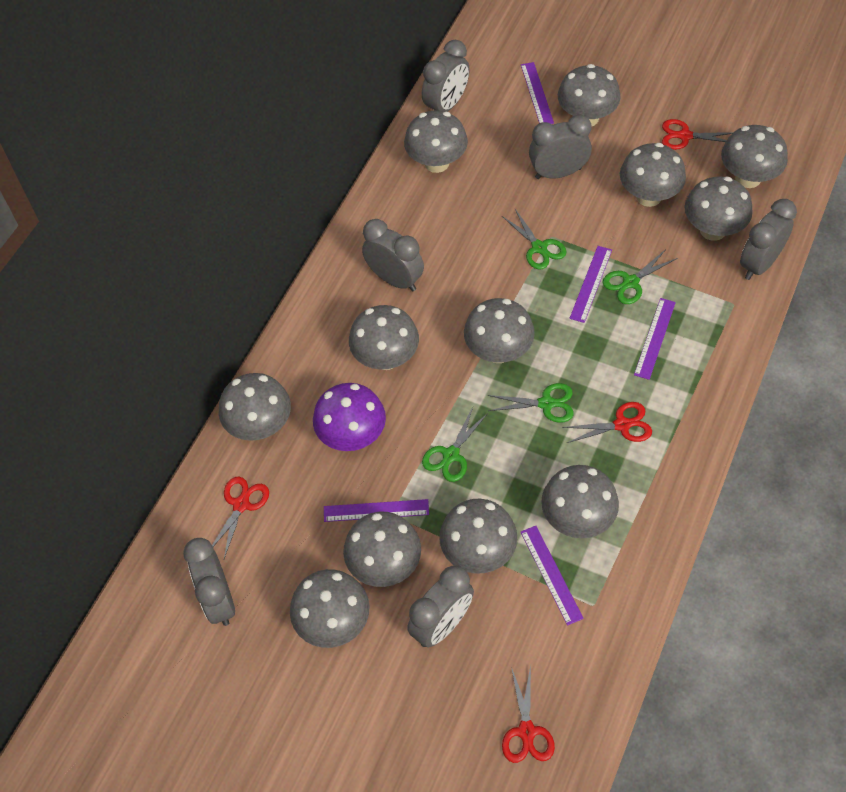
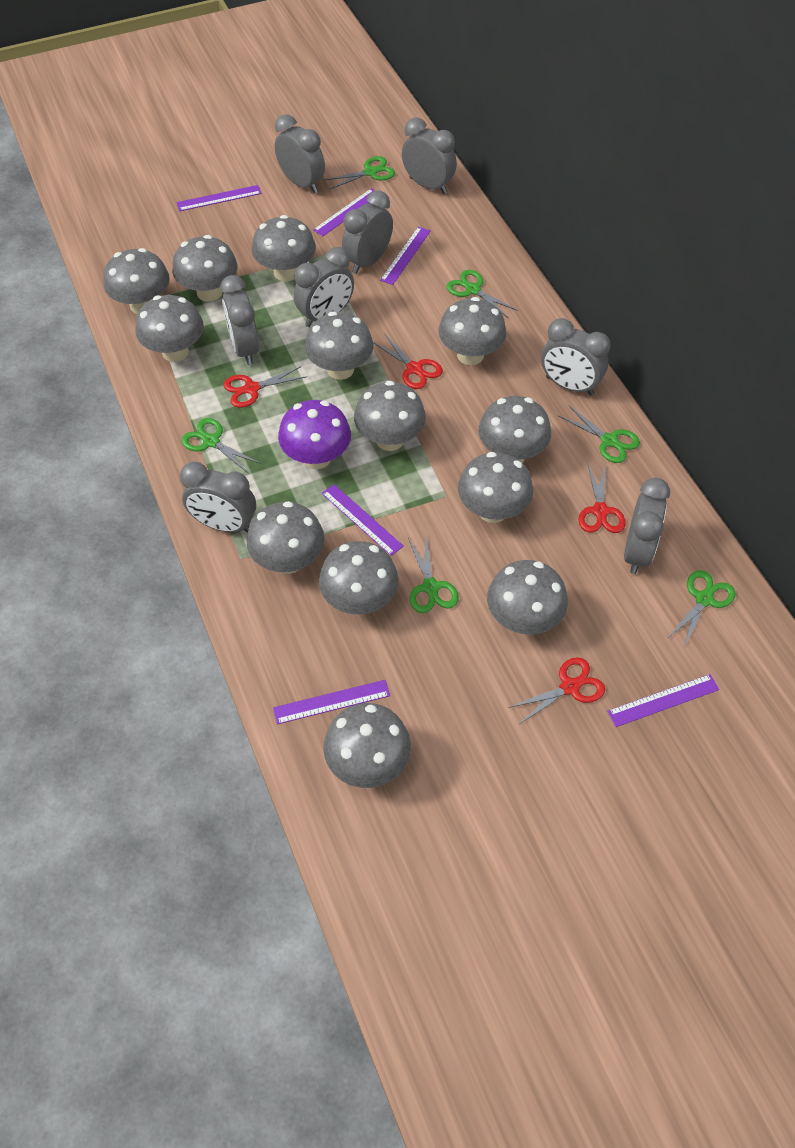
green scissors: [422,407,488,482] [488,383,574,423] [502,209,567,270] [602,249,678,304] = 4 -> [181,418,259,474] [324,156,395,189] [408,538,459,613] [446,270,518,318] [558,405,640,463] [667,570,736,648] = 6
grey clock: [183,538,235,626] [362,219,424,292] [407,565,474,648] [422,40,470,112] [529,115,592,179] [740,199,797,280] = 6 -> [180,462,256,533] [220,275,259,365] [275,114,325,194] [294,247,354,327] [342,190,393,274] [402,117,457,194] [541,318,610,396] [624,478,670,574] = 8
grey mushroom: [219,373,291,441] [290,569,370,648] [343,512,421,587] [349,305,419,370] [404,110,468,173] [439,499,517,574] [464,298,535,363] [541,465,619,538] [558,64,621,127] [620,143,686,207] [684,177,753,241] [721,125,788,188] = 12 -> [103,248,170,314] [135,295,204,362] [172,235,238,302] [246,501,325,574] [252,215,316,281] [305,311,373,380] [319,541,399,615] [323,703,411,788] [354,381,426,451] [438,297,506,365] [458,452,533,523] [478,396,551,462] [487,560,568,635] = 13
purple ruler: [324,499,429,522] [521,62,554,124] [521,526,584,626] [569,246,612,323] [634,298,676,380] = 5 -> [176,185,262,211] [273,680,390,724] [313,188,375,236] [322,484,404,556] [380,227,431,285] [607,674,719,727] = 6

